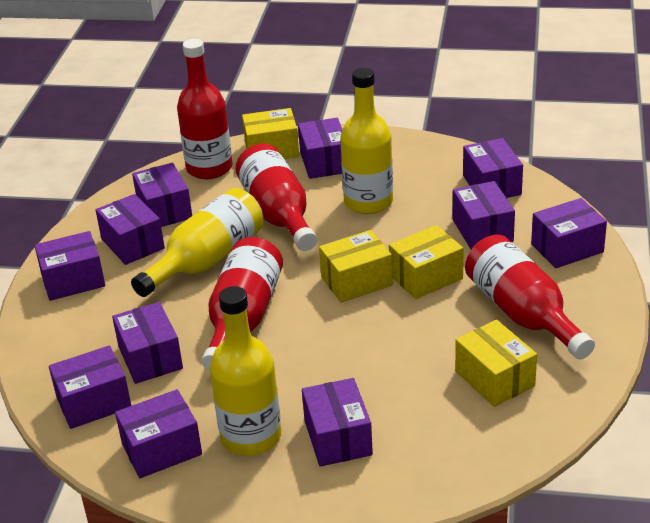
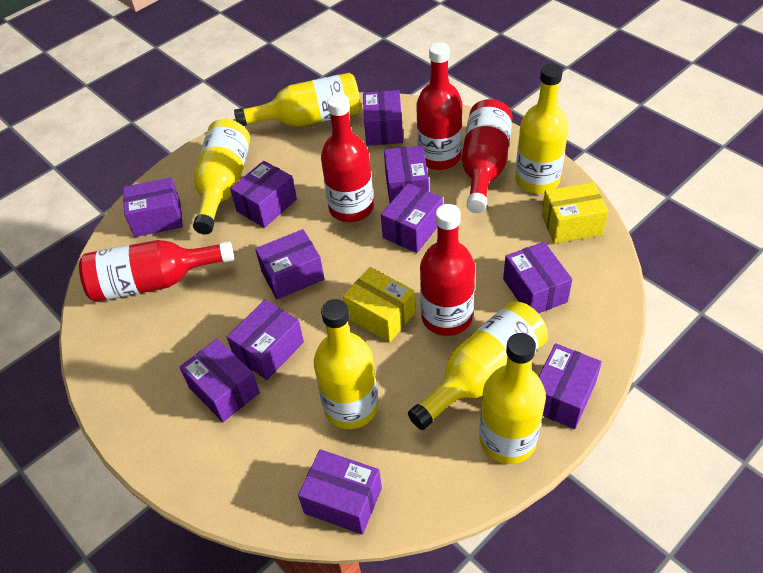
red bottle: [177,39,232,179] [201,237,283,371] [236,143,317,251] [465,234,595,359] = 4 -> [79,240,234,302] [321,94,374,222] [416,42,462,170] [420,204,475,336] [461,99,513,213] = 5
yellow bottle: [131,188,264,297] [210,286,281,456] [340,68,393,214] = 3 -> [193,119,250,234] [234,73,361,127] [314,299,378,429] [408,301,548,430] [479,333,546,464] [515,64,569,194] = 6
yellow box: [242,108,299,159] [319,230,393,303] [389,225,464,299] [455,320,537,407] = 4 -> [343,267,415,343] [542,182,608,244] = 2

